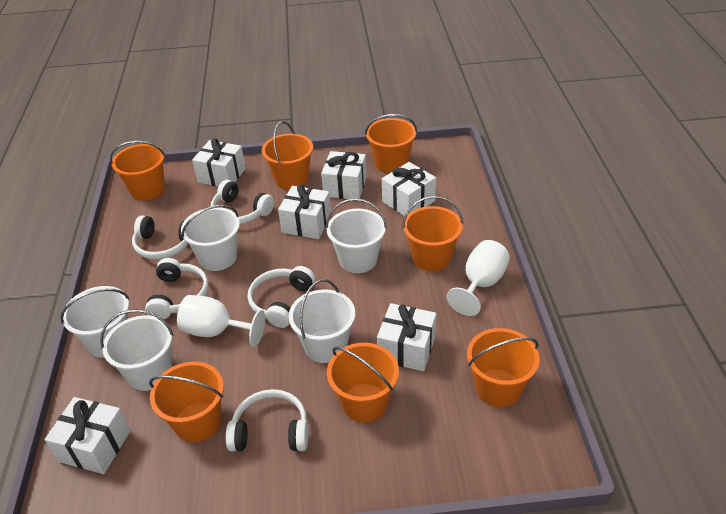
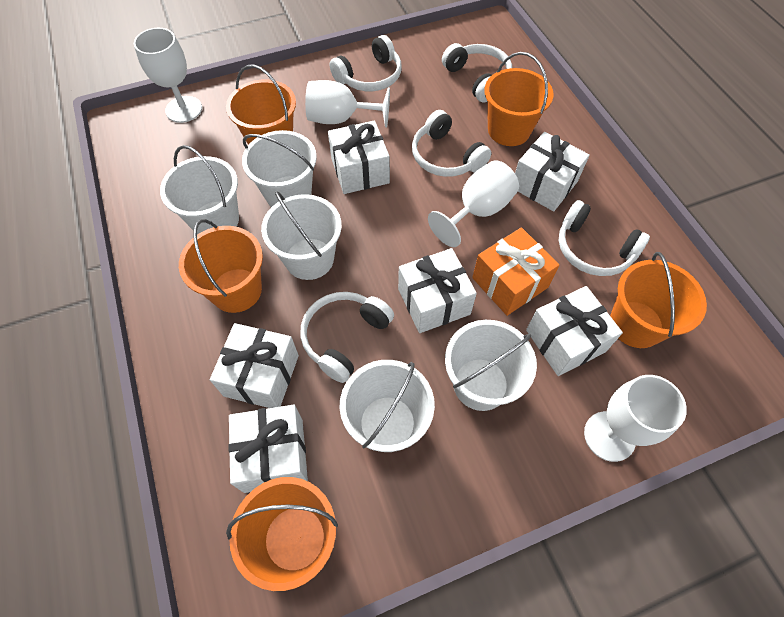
orange bucket: [110,141,165,200] [149,362,224,442] [262,121,313,190] [327,343,399,422] [365,114,417,173] [402,196,463,271] [467,328,540,407] = 7 -> [179,219,263,313] [226,65,296,145] [226,477,338,591] [484,52,553,146] [610,252,707,348] = 5
orange gift: none = 0 -> [472,227,560,316] = 1
white goblet: [177,295,265,347] [446,240,510,316] = 2 -> [134,28,202,123] [305,80,390,127] [428,160,519,247] [584,375,687,462] = 4

